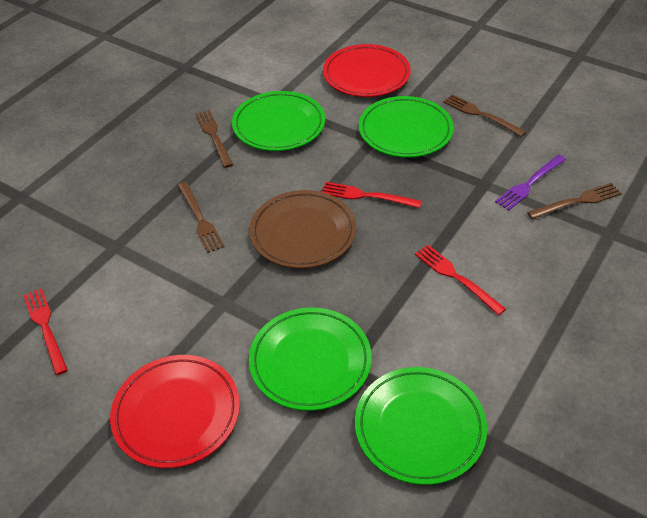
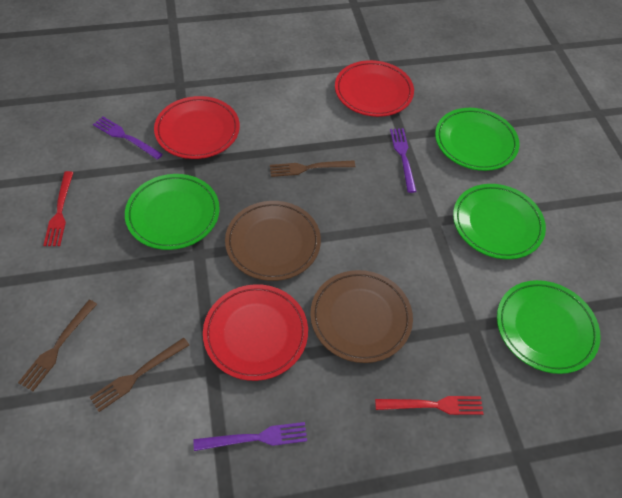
brown fork: [178,182,224,253] [195,110,233,168] [443,94,526,137] [527,183,622,219] = 4 -> [18,300,97,391] [89,338,189,412] [270,160,355,177] = 3
brown plate: [249,190,356,269] = 1 -> [225,201,321,281] [310,270,413,363] = 2
purple fork: [495,155,566,210] = 1 -> [93,117,163,160] [194,422,307,451] [390,128,416,193] = 3
red fork: [23,288,68,375] [322,182,422,208] [415,245,506,315] = 3 -> [43,171,73,246] [375,396,484,415] = 2
red plate: [110,355,240,468] [323,44,411,97] = 2 -> [154,96,240,159] [203,284,308,381] [335,60,414,117] = 3

